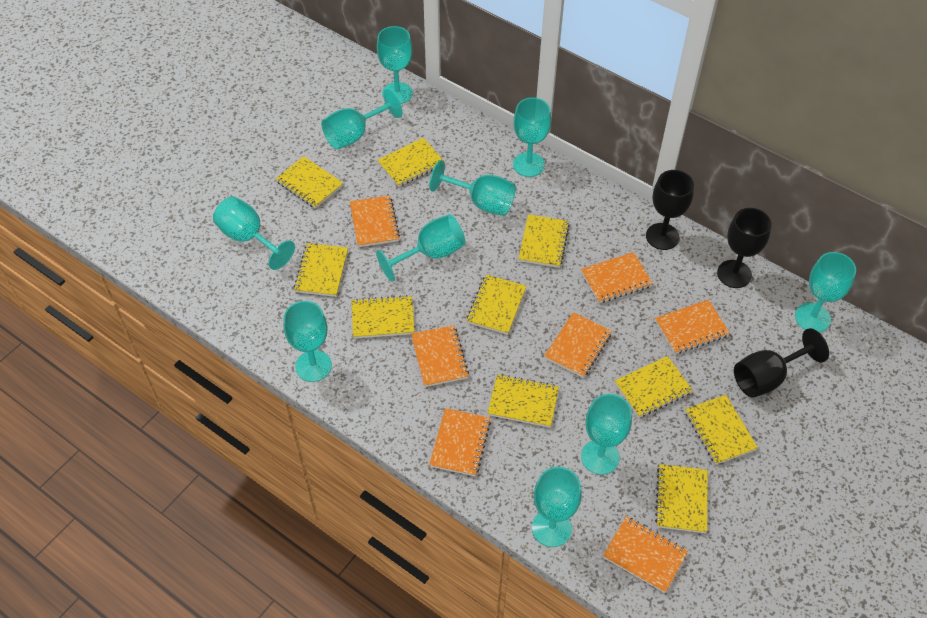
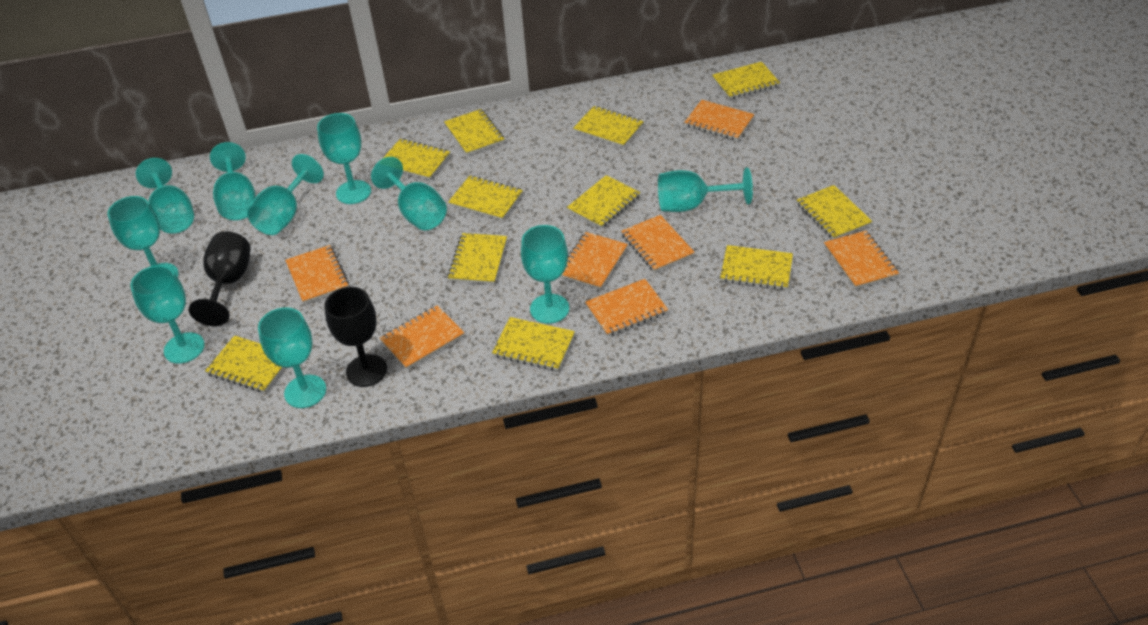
black goblet: [646,170,694,250] [717,208,771,288] [734,328,829,398] = 3 -> [189,231,251,326] [324,287,387,387] = 2
yellow notebook: [275,156,343,209] [294,243,348,297] [352,295,415,338] [377,138,445,187] [467,274,527,335] [488,374,559,428] [518,214,570,268] [615,356,693,418] [655,464,708,533] [685,395,758,465] = 10 -> [205,335,285,393] [383,139,450,180] [444,109,504,155] [448,176,523,221] [448,233,507,284] [492,317,575,371] [567,175,641,229] [573,106,644,148] [712,62,780,99] [720,245,793,290] [797,185,872,239] = 11

